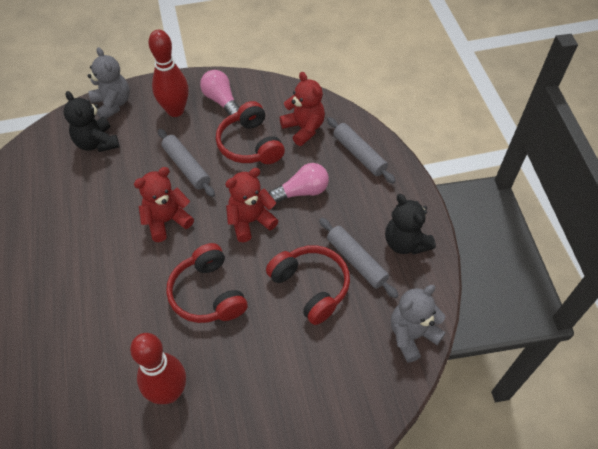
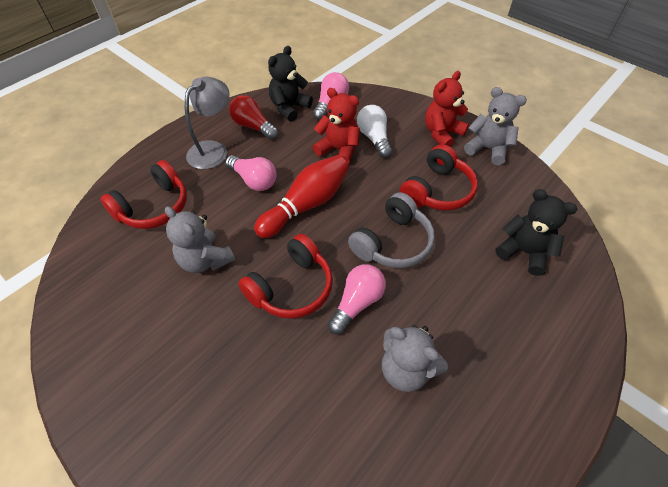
grey headphones: none = 0 -> [348,192,435,268] = 1
grey lamp: none = 0 -> [185,77,230,169] = 1
grey rolling pin: [158,129,215,197] [319,218,399,298] [327,117,396,184] = 3 -> none = 0
grey teddy bear: [88,47,130,119] [391,285,446,363] = 2 -> [165,206,235,273] [382,325,448,392] [464,87,527,165] = 3
pink light bulb: [200,70,239,115] [269,163,329,203] = 2 -> [225,155,276,191] [313,72,349,120] [328,264,386,334] = 3
red bowling pin: [130,333,186,404] [148,30,189,117] = 2 -> [254,155,349,238] = 1
red light bulb: none = 0 -> [229,95,278,140] = 1
red teddy bear: [134,167,194,242] [225,168,278,242] [280,72,325,146] = 3 -> [313,88,360,165] [425,71,469,147] = 2
white light bulb: none = 0 -> [357,105,392,158] = 1

